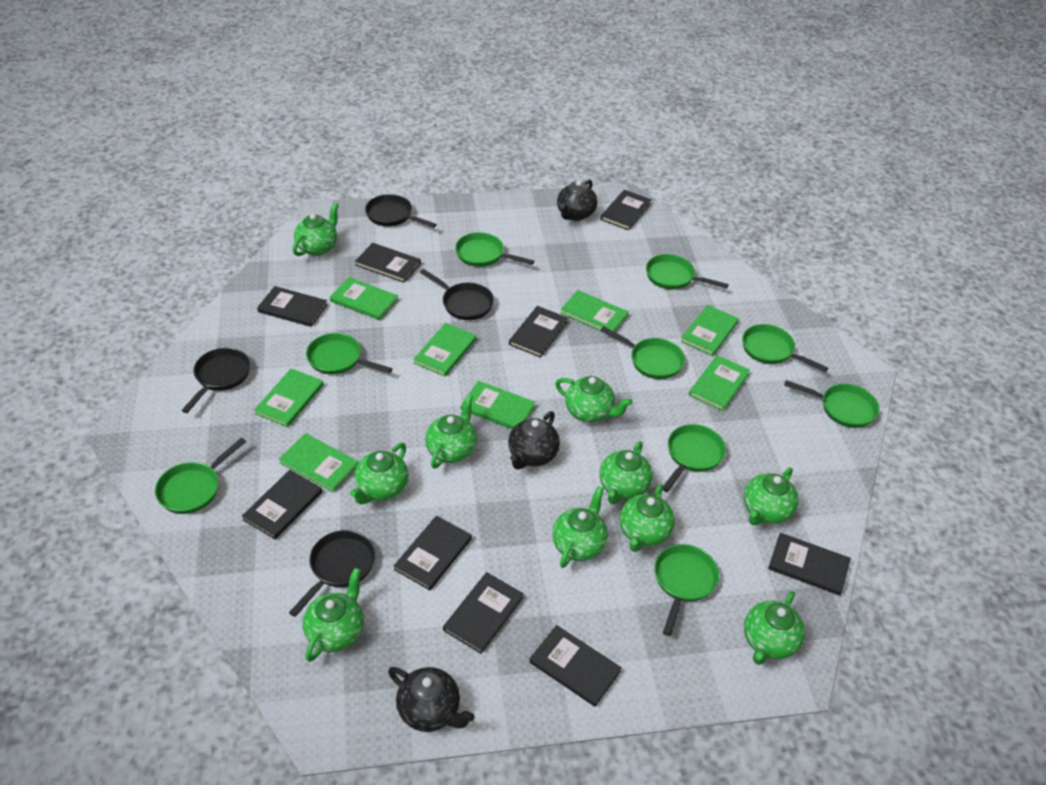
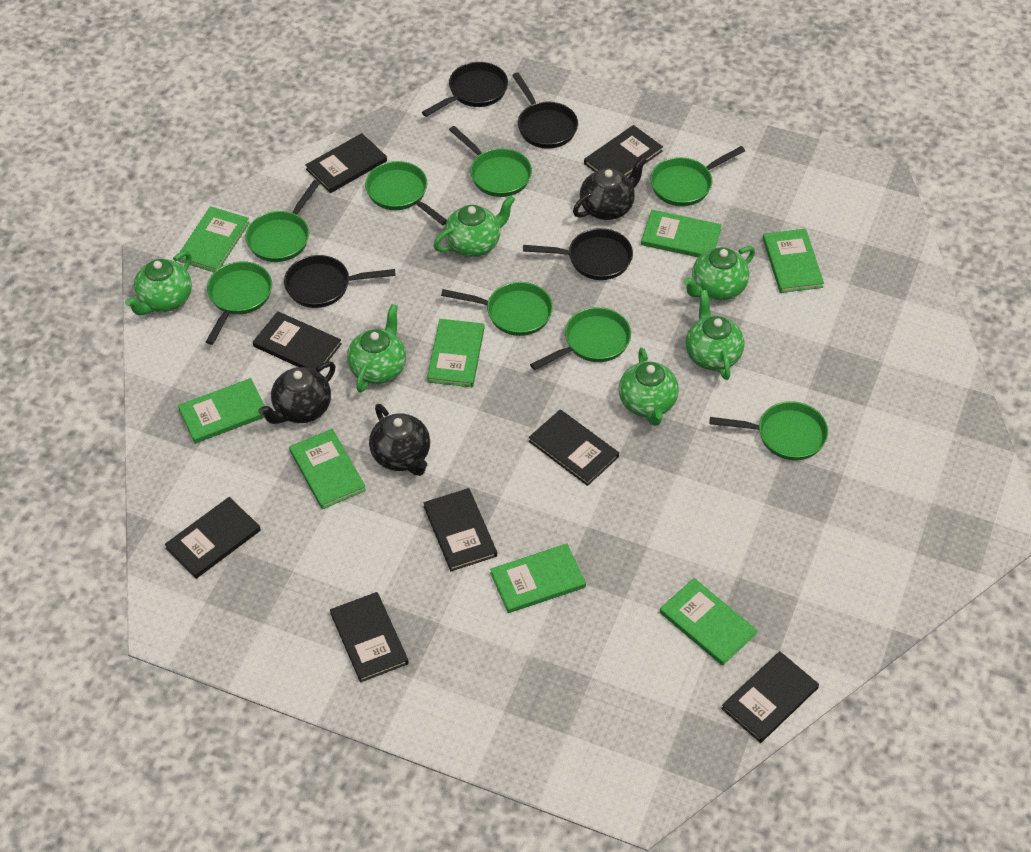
black book: [242,470,322,540] [257,286,328,327] [355,243,421,283] [394,516,472,590] [443,572,524,654] [509,306,568,358] [529,625,622,707] [601,190,652,230] [768,533,851,596] = 9 -> [165,497,261,579] [253,311,342,373] [306,133,387,193] [330,592,409,682] [423,488,497,571] [529,409,619,486] [584,125,663,177] [721,651,819,743] = 8
green pan: [155,438,246,514] [306,333,392,375] [455,232,534,267] [600,326,685,379] [646,254,729,290] [654,544,719,636] [663,424,726,492] [742,324,828,372] [784,380,879,428] = 9 -> [206,261,272,345] [245,180,320,262] [365,161,447,226] [441,282,553,336] [449,126,532,197] [530,307,631,370] [650,146,745,206] [710,401,828,460] = 8
green teapot: [293,203,339,256] [303,568,364,662] [350,443,408,504] [425,395,477,468] [552,486,608,568] [555,376,632,422] [599,441,652,504] [620,484,675,552] [744,467,799,525] [744,591,805,665] = 10 -> [125,251,192,315] [347,304,406,392] [434,195,515,257] [619,348,679,426] [683,246,755,300] [685,290,744,380] = 6

